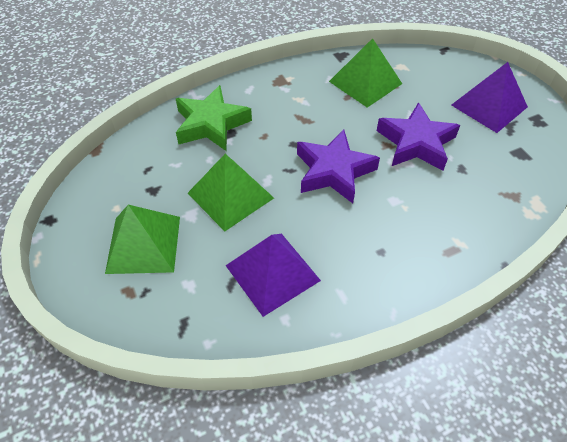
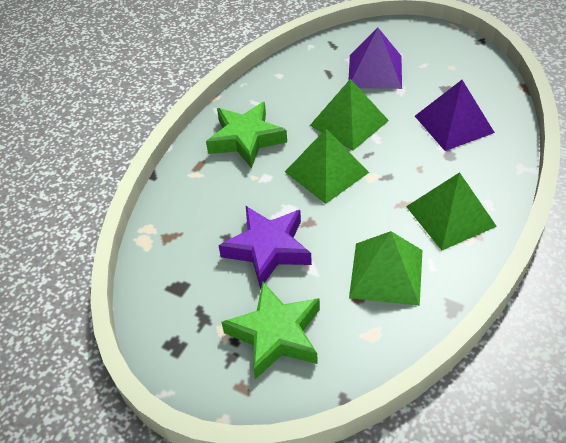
green pyramid: [105,205,180,274] [188,154,274,231] [329,38,402,108] = 3 -> [285,128,369,204] [310,79,389,150] [349,231,422,306] [406,172,497,250] = 4
green star: [175,85,252,151] = 1 -> [206,102,287,169] [222,282,320,380] = 2
purple star: [297,129,380,203] [377,102,460,171] = 2 -> [218,206,312,289] = 1

